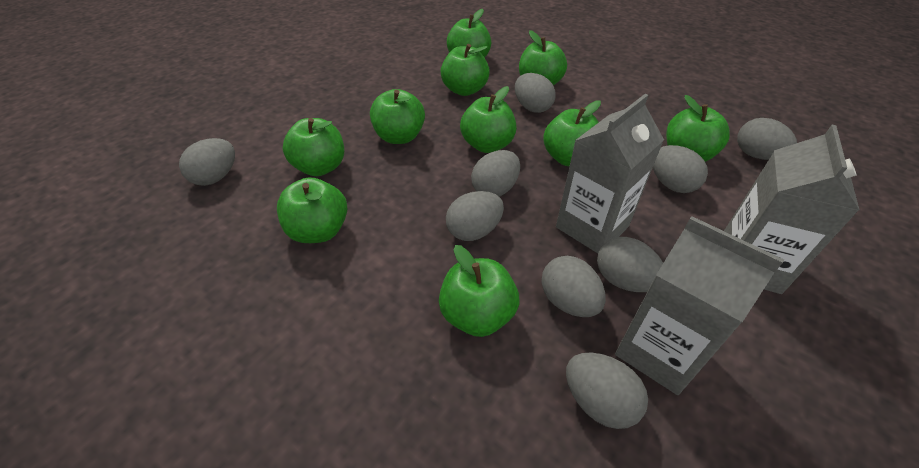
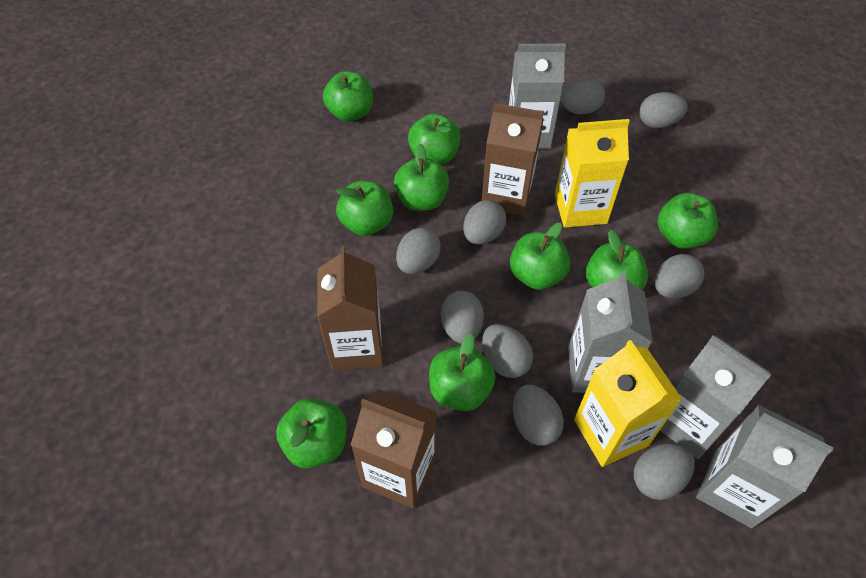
brown carton: none = 0 -> [317,247,383,371] [351,389,437,508] [482,103,544,216] = 3
green apple: [277,177,347,243] [282,118,344,176] [370,89,425,144] [439,245,520,337] [441,44,490,96] [447,9,491,58] [460,86,517,153] [519,30,567,85] [543,101,601,166] [666,95,730,162] = 10 -> [276,398,347,469] [323,71,373,122] [336,181,393,236] [394,143,449,211] [408,114,461,165] [429,334,496,411] [510,223,570,290] [586,230,648,290] [658,193,718,249] = 9
grey carton: [556,94,664,253] [615,216,784,395] [724,125,860,294] = 3 -> [509,44,566,149] [568,271,653,393] [660,336,771,459] [696,405,834,528] = 4
yellow carton: none = 0 -> [555,119,629,228] [574,340,682,467] = 2

